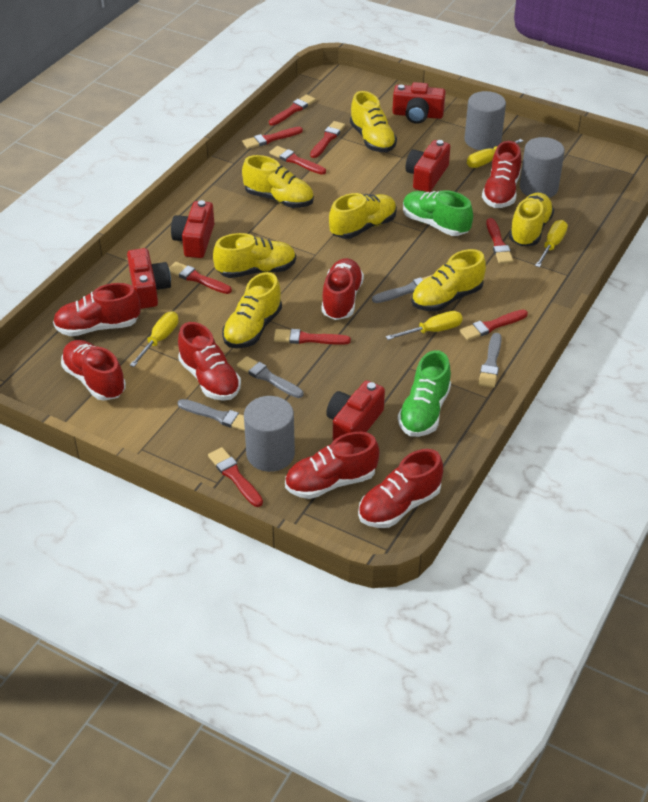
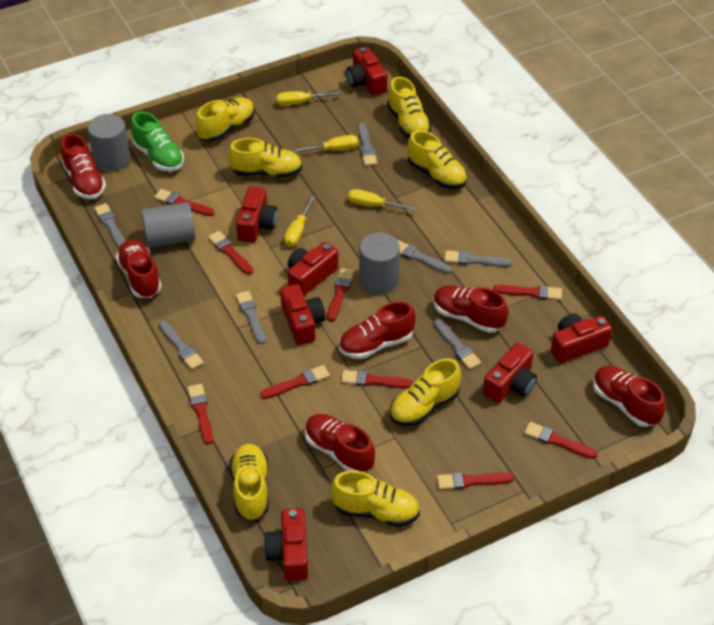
green shoe: [398,350,451,437] [403,190,473,236] = 2 -> [131,112,184,171] = 1
grey brush: [177,399,245,431] [237,356,304,398] [372,275,432,303] [478,333,502,388] = 4 -> [94,203,125,248] [159,321,204,370] [236,291,266,344] [358,123,377,166] [397,240,452,274] [434,319,481,370] [444,250,512,267] = 7
red camera: [127,248,171,309] [171,200,214,258] [326,380,385,441] [392,82,446,124] [406,140,450,192] = 5 -> [236,187,278,243] [264,508,308,581] [280,284,325,345] [288,242,338,296] [346,47,387,96] [483,343,537,403] [551,313,612,363] = 7
red shoe: [53,283,140,336] [61,340,126,401] [178,322,241,401] [285,432,379,499] [322,258,364,320] [358,449,443,528] [482,141,521,208] = 7 -> [61,133,106,199] [116,239,161,298] [305,414,375,472] [339,301,416,359] [433,285,508,333] [593,366,666,427] = 6

